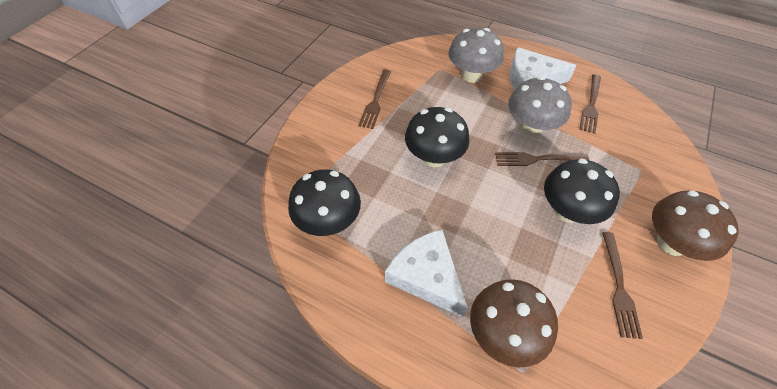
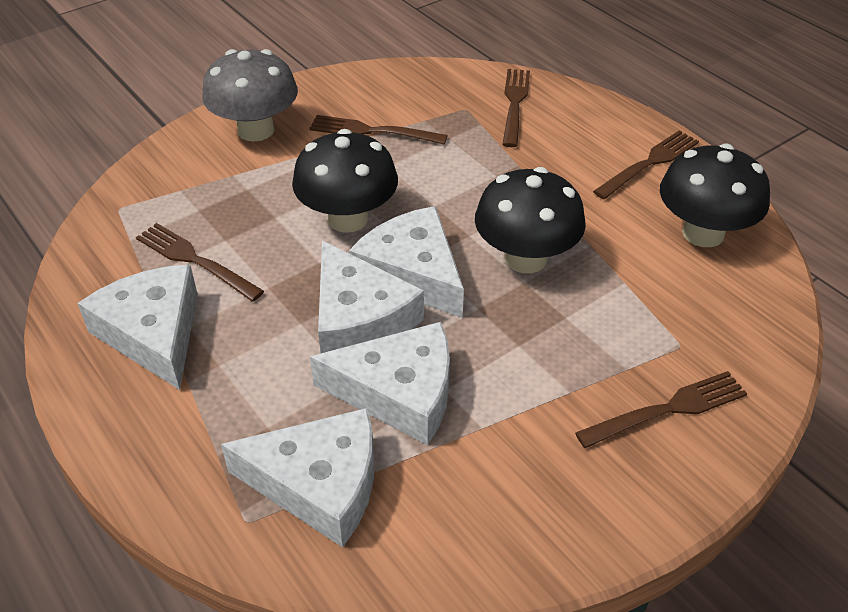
brown fork: [358,69,391,129] [495,152,590,166] [579,75,601,134] [602,232,643,339] = 4 -> [136,223,264,302] [309,115,448,145] [502,69,530,147] [575,371,747,448] [593,131,699,199] = 5
brown mushroom: [470,279,558,367] [652,190,739,261] = 2 -> none = 0
grey mushroom: [448,28,504,83] [508,76,572,136] = 2 -> [202,49,298,142] = 1
white cheese: [385,230,468,317] [510,47,577,90] = 2 -> [77,265,198,390] [221,408,374,547] [310,322,450,445] [318,240,424,353] [349,206,464,318] = 5

